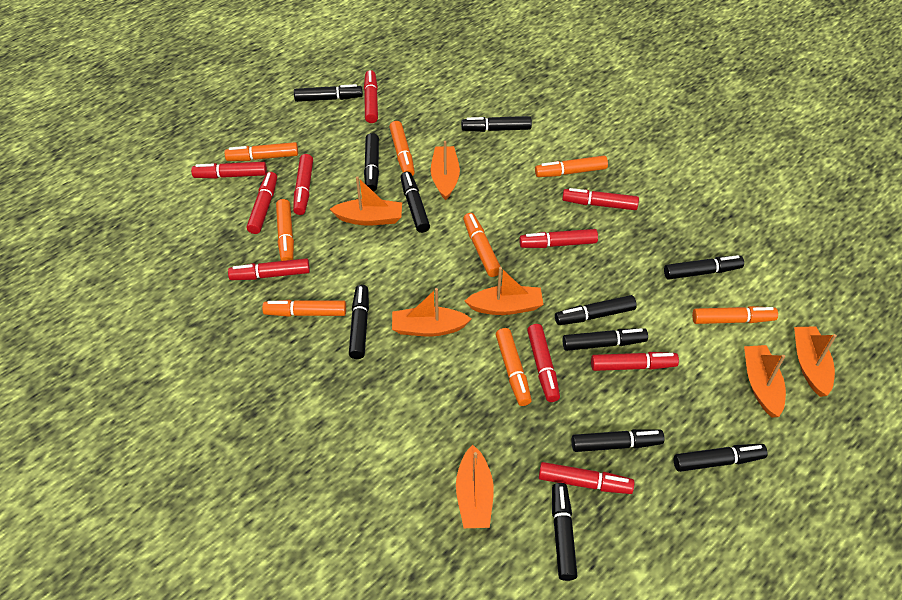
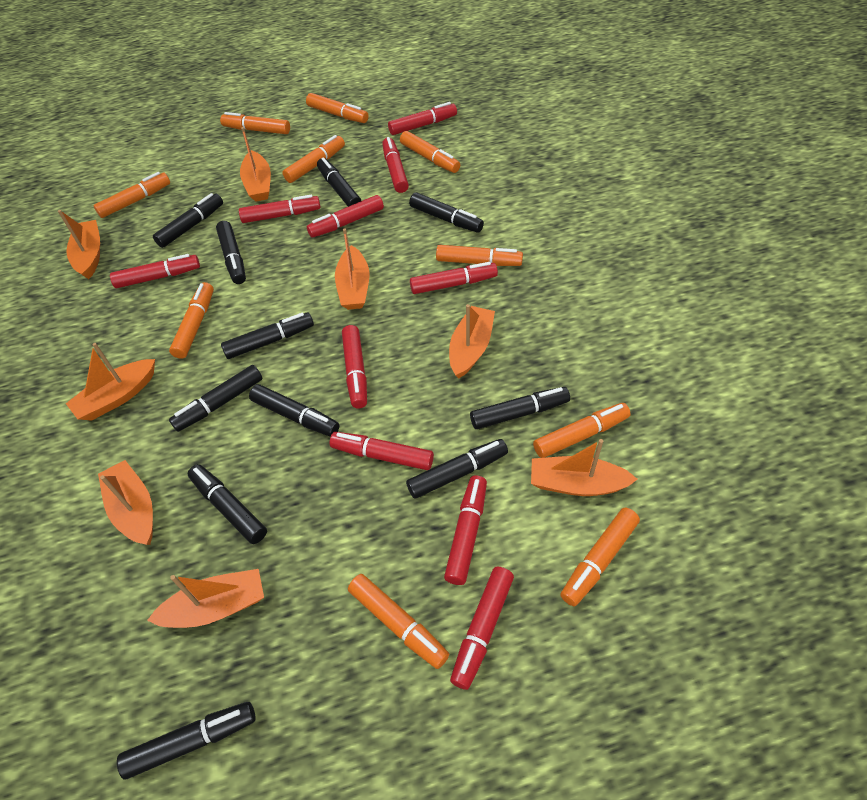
orange boat: [330,176,402,226] [392,288,472,336] [431,141,460,200] [456,445,494,528] [465,267,544,315] [744,345,786,418] [794,326,837,397] = 7 -> [58,210,100,280] [66,343,155,421] [98,460,153,545] [147,569,264,628] [240,127,271,202] [335,228,370,310] [449,304,495,379] [531,439,638,496] = 8
orange marker: [224,142,298,161] [262,300,346,317] [276,199,294,261] [389,121,415,176] [463,213,501,277] [496,328,532,406] [535,156,608,177] [692,306,778,324] = 8 -> [93,172,170,218] [169,282,214,359] [220,112,290,134] [282,135,345,183] [306,93,369,123] [348,574,449,669] [400,131,460,173] [436,245,523,266] [533,403,631,458] [560,508,640,606] = 10

